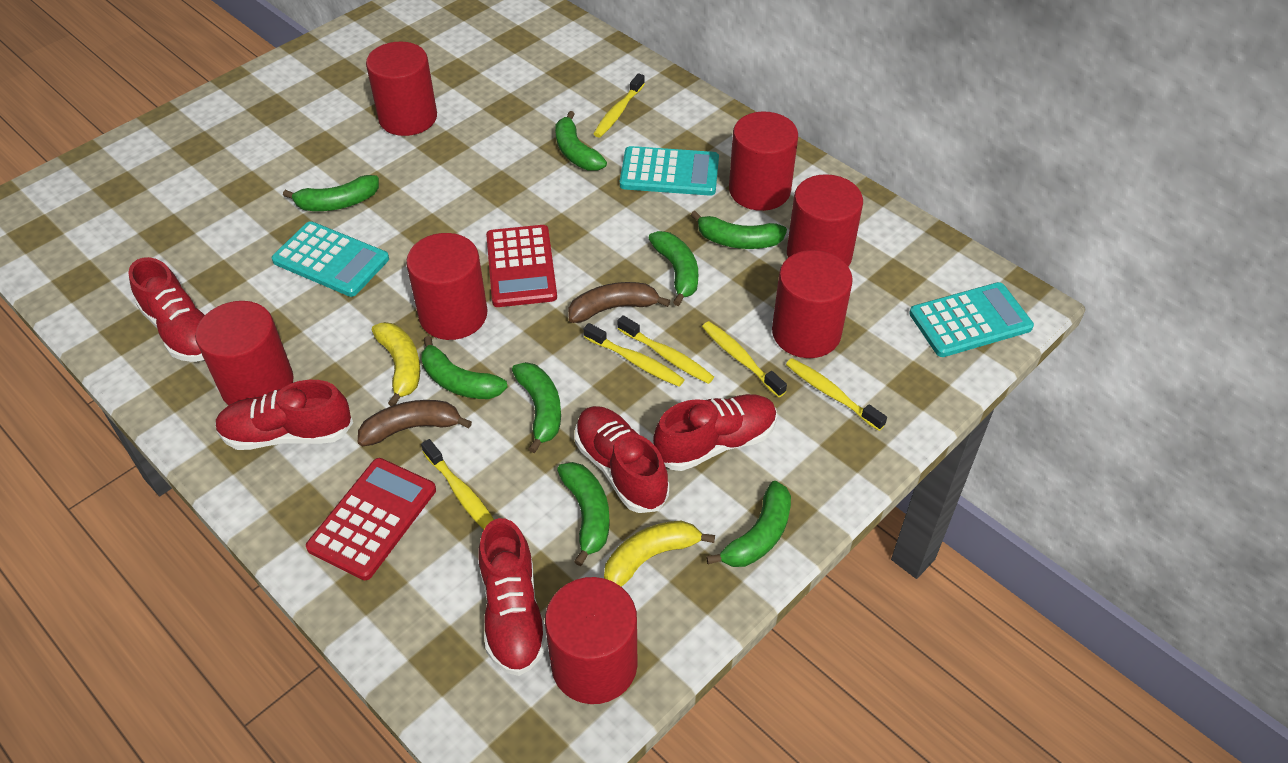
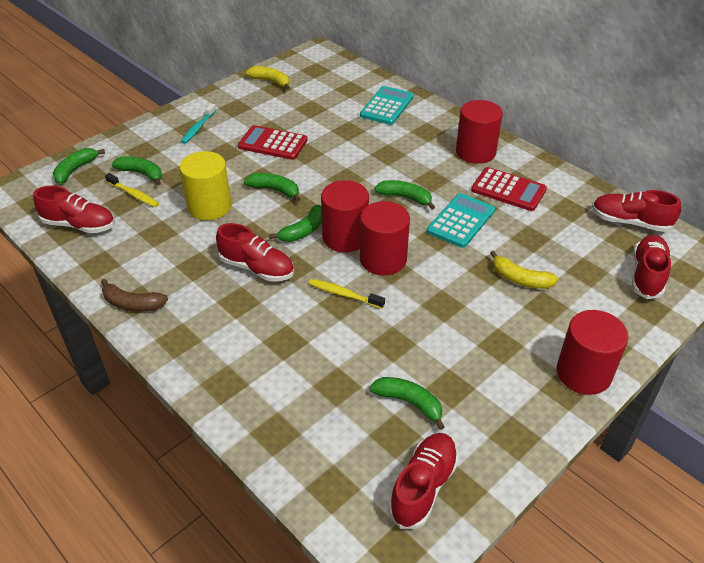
brown banana: [358,400,472,446] [568,282,670,323] = 2 -> [101,279,168,312] = 1
green banana: [283,175,379,211] [421,336,508,399] [512,362,561,453] [555,111,607,171] [557,462,610,566] [648,231,698,306] [691,211,787,249] [706,481,791,567] = 8 -> [53,148,105,184] [112,156,162,185] [244,173,301,202] [269,205,322,242] [370,377,445,430] [374,180,435,210] = 6
red cylinder: [195,301,294,405] [366,41,437,136] [406,233,488,340] [545,577,638,704] [729,112,798,211] [772,250,853,358] [787,174,863,266] = 7 -> [321,180,369,252] [360,201,410,275] [456,100,503,164] [557,310,629,395] = 4
turquoise calculator: [272,221,389,297] [620,146,719,196] [909,282,1034,357] = 3 -> [360,86,414,125] [427,193,495,248] = 2
turquoise toothbrush: none = 0 -> [181,104,216,144] = 1
yellow cylinder: none = 0 -> [179,151,232,220] = 1
yellow toothbrush: [421,439,494,529] [584,323,685,387] [593,73,645,138] [618,315,714,384] [702,321,787,397] [786,358,887,431] = 6 -> [105,173,159,207] [309,279,385,309] = 2

